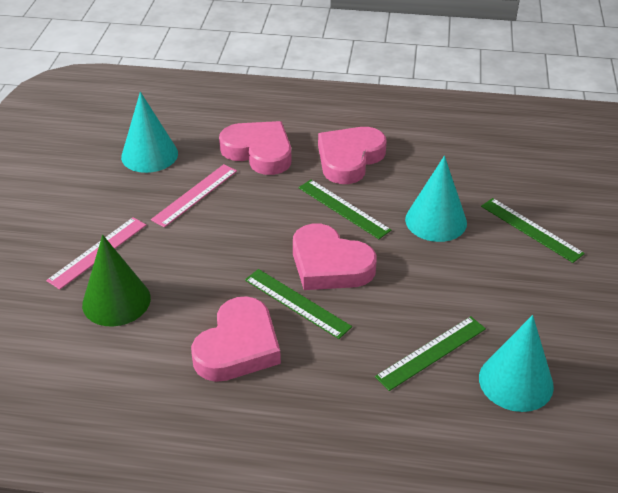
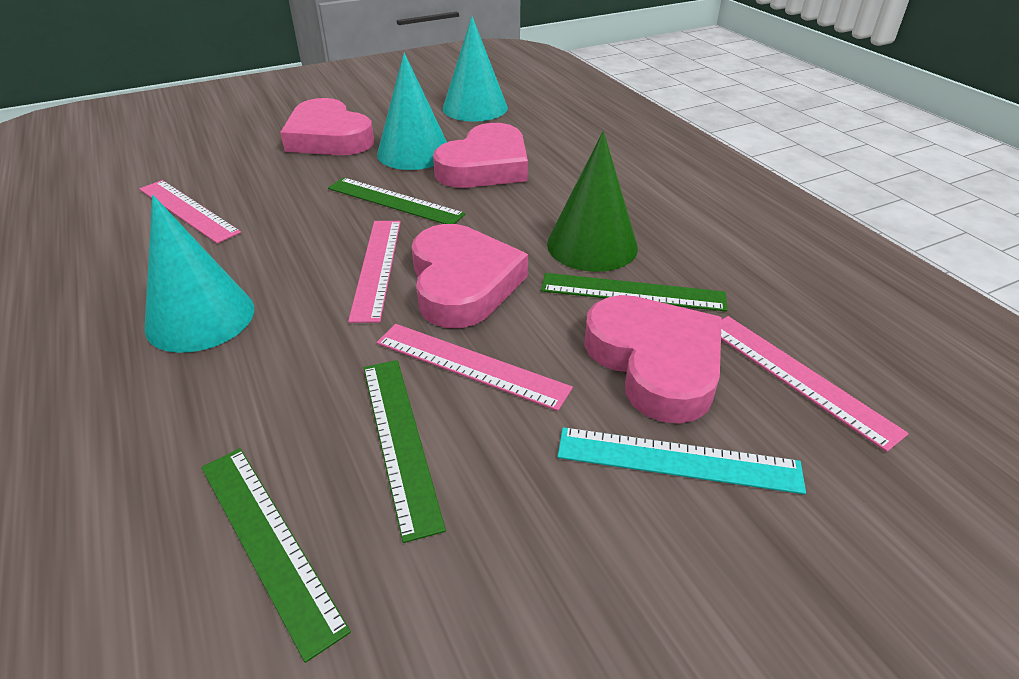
pink ruler: [46,217,146,290] [151,164,237,227] = 2 -> [139,180,241,244] [348,221,401,323] [377,324,573,411] [721,316,909,452] = 4
turquoise ruler: none = 0 -> [558,427,806,494] = 1

